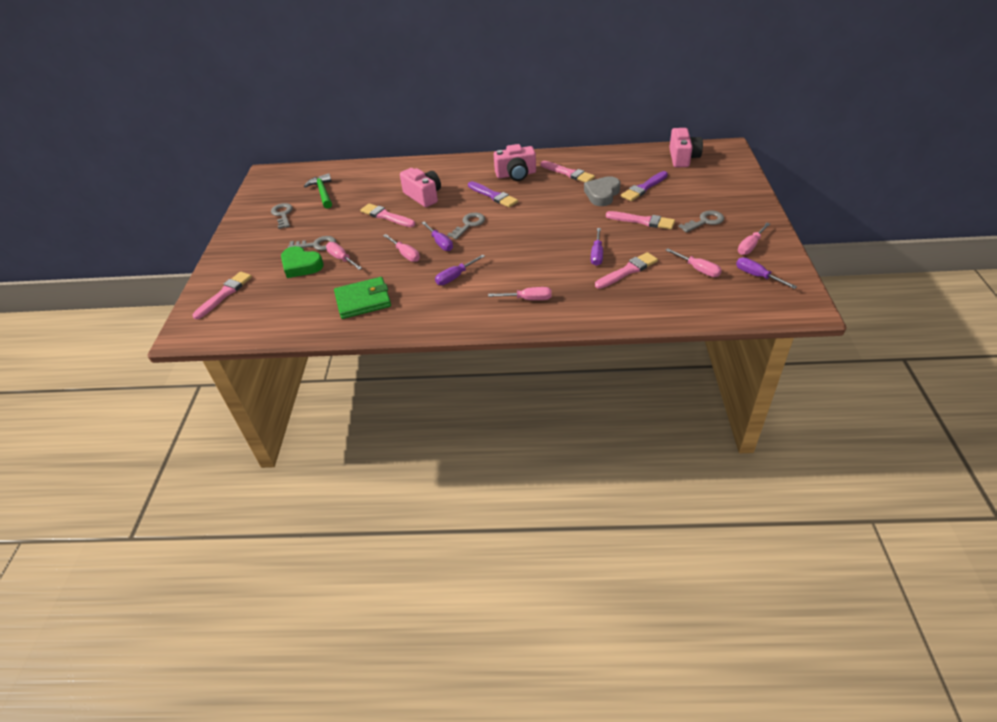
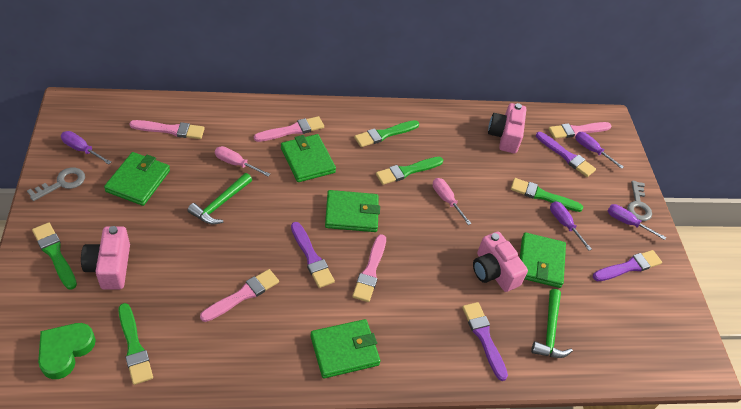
green brush: none = 0 -> [32,223,77,290] [118,303,153,385] [354,120,419,147] [376,157,443,185] [511,178,583,212] = 5
green hammer: [304,173,332,209] = 1 -> [187,173,252,225] [531,289,573,358] = 2
green wallet: [334,277,391,319] = 1 -> [104,152,170,206] [281,134,336,182] [310,319,381,379] [325,190,380,232] [520,232,566,288] = 5
grey heart: [584,176,620,206] = 1 -> none = 0
grey key: [271,203,293,229] [288,236,336,250] [447,213,485,239] [678,211,724,232] = 4 -> [27,168,85,201] [627,181,652,221] = 2
pink screwdriver: [326,242,362,270] [383,234,420,262] [488,287,552,300] [666,248,722,277] [738,223,770,255] = 5 -> [215,146,270,177] [433,178,472,225] = 2
purple brush: [468,181,518,207] [621,171,668,201] = 2 -> [291,222,335,288] [462,302,508,381] [536,132,596,177] [593,250,662,281] = 4

